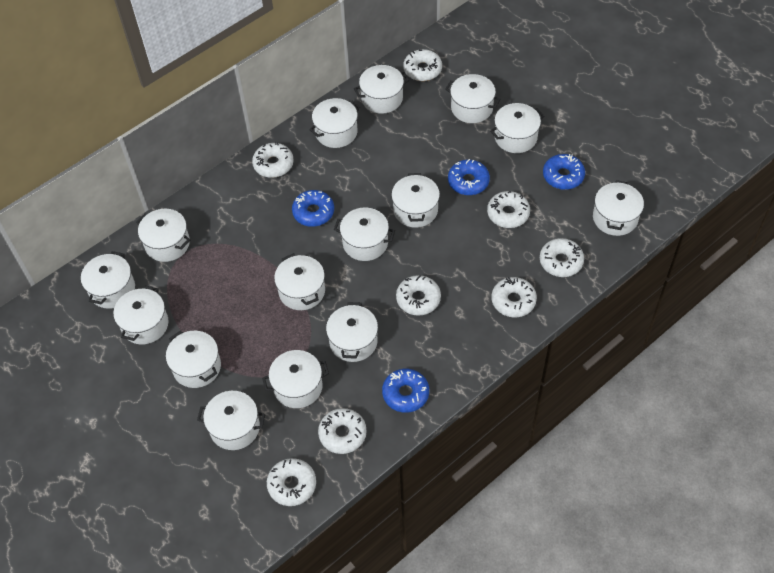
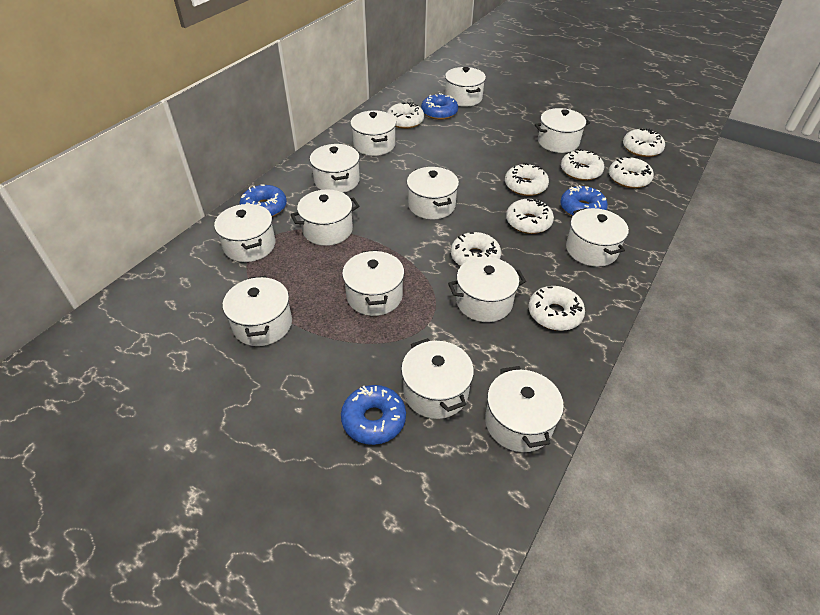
white pot: [81,251,135,309] [113,286,168,344] [136,209,190,262] [166,331,221,388] [197,391,266,450] [262,350,329,408] [274,253,325,310] [309,98,360,148] [326,302,378,362] [334,208,395,261] [354,65,409,114] [391,173,440,228] [445,74,501,123] [490,103,544,153] [593,180,644,236] = 15 -> [214,204,275,262] [223,276,292,346] [291,189,360,246] [310,144,360,193] [342,250,404,316] [351,110,396,156] [401,338,474,419] [407,167,459,219] [445,67,486,107] [448,257,526,322] [485,366,564,452] [535,108,590,153] [566,208,629,267] = 13

